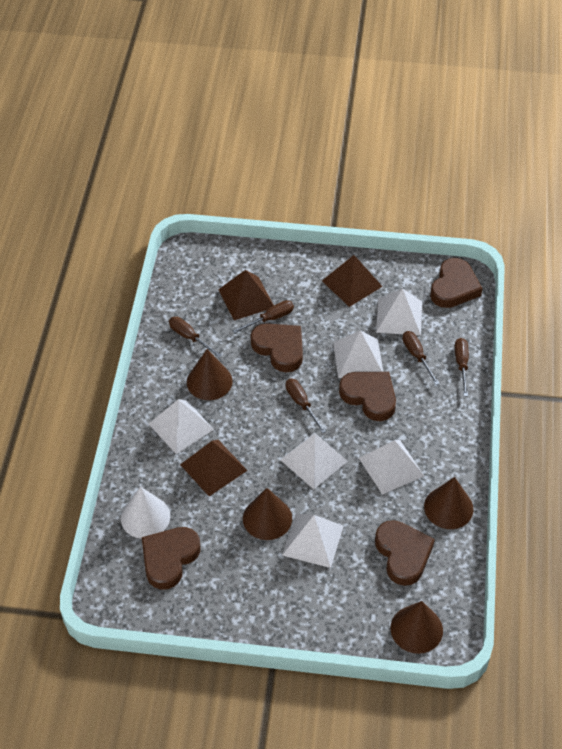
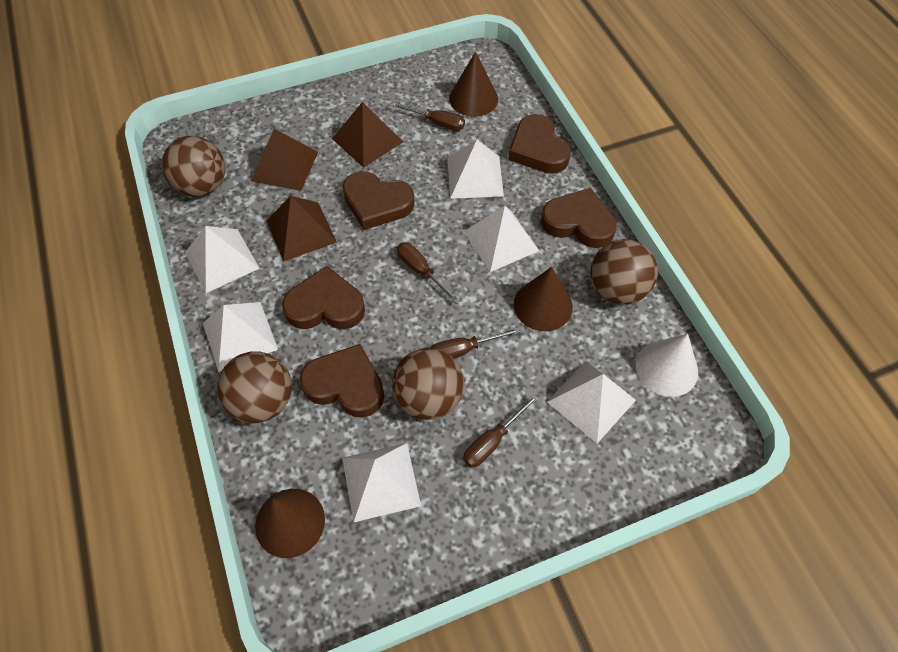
brown ball: none = 0 -> [162,136,225,197] [217,351,292,423] [392,348,464,420] [590,239,658,305] = 4
brown cone: [187,349,233,400] [243,488,292,540] [390,601,443,654] [424,477,473,529] = 4 -> [255,489,325,558] [449,52,498,117] [514,267,573,331] = 3
brown screwdriver: [169,316,222,358] [233,300,294,334] [286,379,326,433] [402,331,440,385] [455,338,469,396] = 5 -> [391,102,465,131] [397,242,460,304] [431,327,521,359] [463,394,538,467] = 4

